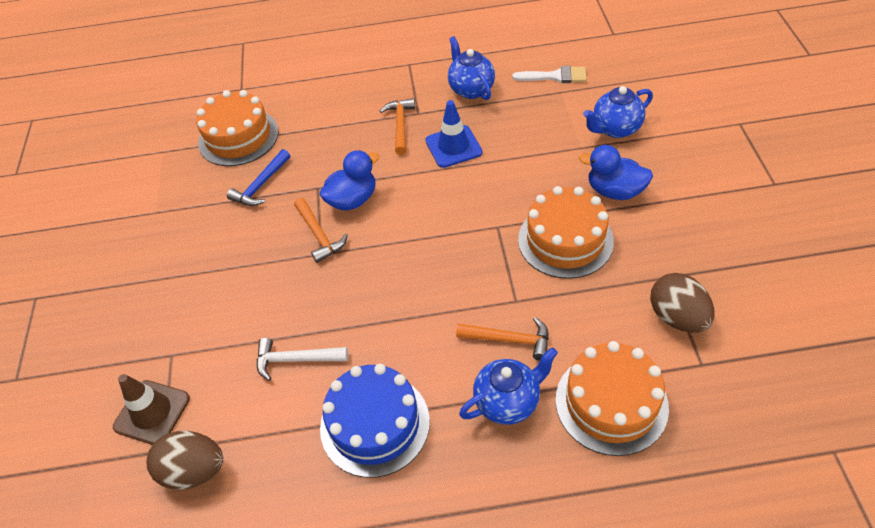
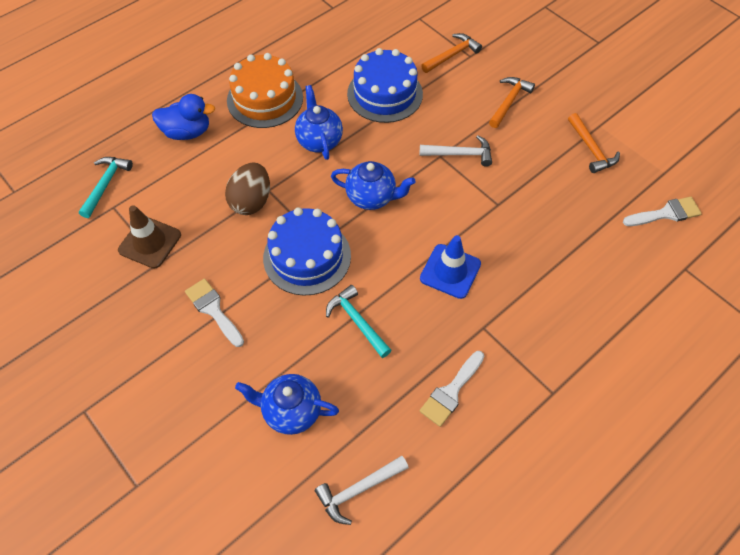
blue cake: [320,364,430,478] = 1 -> [263,207,351,296] [347,48,423,123] = 2
blue duck: [319,150,379,211] [579,145,653,200] = 2 -> [152,94,215,140] = 1
blue hammer: [227,149,290,206] = 1 -> none = 0
brown egg: [146,431,223,489] [650,273,715,333] = 2 -> [225,163,270,215] = 1
orange cake: [196,90,279,166] [518,186,614,279] [556,341,669,456] = 3 -> [227,53,303,128] = 1
turquoise hammer: none = 0 -> [79,157,133,218] [326,285,391,358] = 2
white brush: [513,66,587,83] = 1 -> [185,279,244,347] [420,351,484,427] [623,197,702,226] = 3
white hammer: [257,338,348,381] = 1 -> [315,456,409,525] [420,135,492,167] = 2

